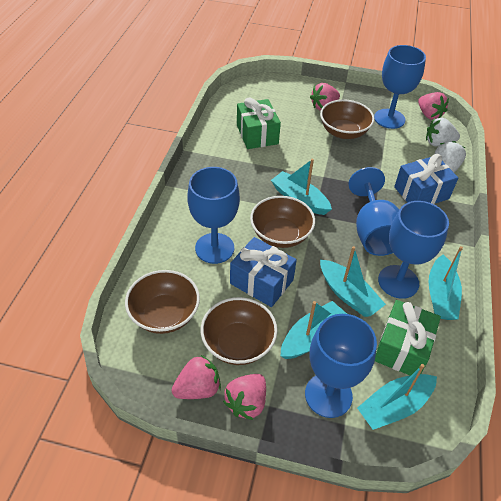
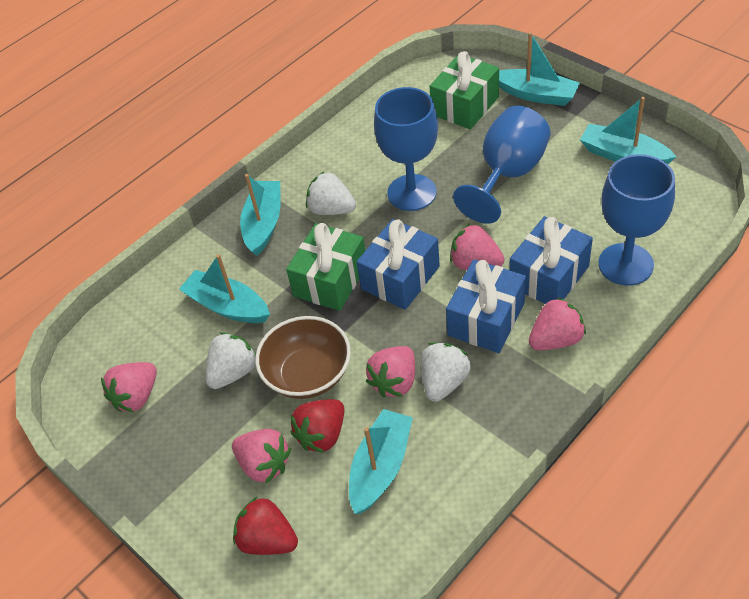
blue gift: [230,237,297,307] [394,154,458,204] = 2 -> [357,219,440,310] [446,259,526,353] [509,216,593,304] = 3
blue goblet: [187,167,240,264] [305,314,377,418] [348,167,399,256] [374,45,426,129] [378,201,449,299] = 5 -> [374,87,438,211] [453,106,551,224] [599,154,675,286] = 3
brown bowl: [125,270,200,334] [201,297,277,365] [250,196,315,248] [320,99,375,139] = 4 -> [255,316,351,399] = 1
pink strawberry: [172,355,221,399] [223,374,266,420] [310,83,340,111] [418,92,449,120] = 4 -> [101,362,157,412] [232,429,291,483] [366,346,415,398] [450,224,504,270] [529,297,586,350] = 5
red strawberry: none = 0 -> [233,497,298,555] [291,399,345,453] = 2
white strawberry: [426,118,460,146] [435,141,466,172] = 2 -> [206,332,256,389] [306,172,356,215] [421,342,471,402] = 3

